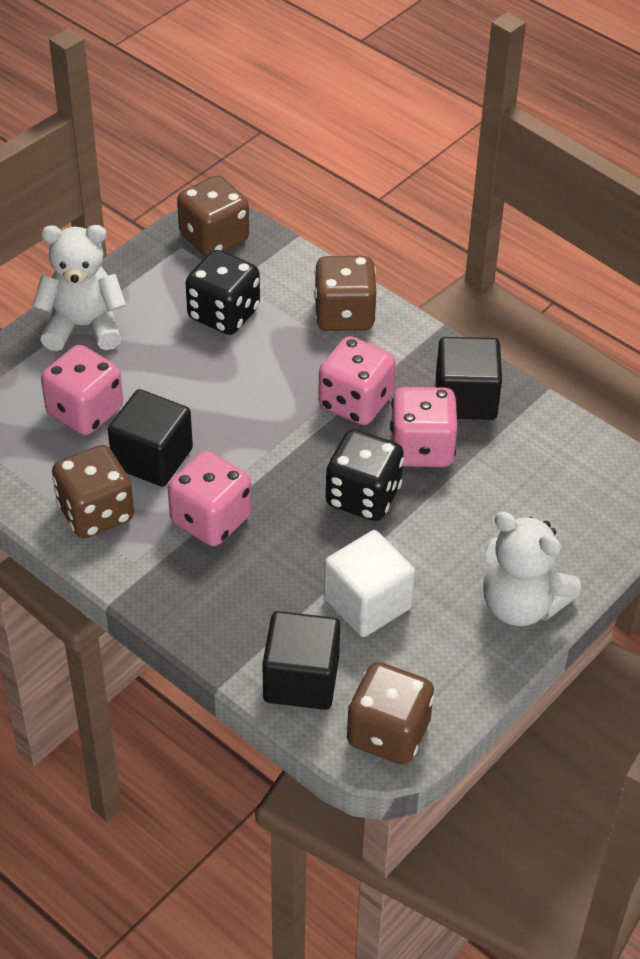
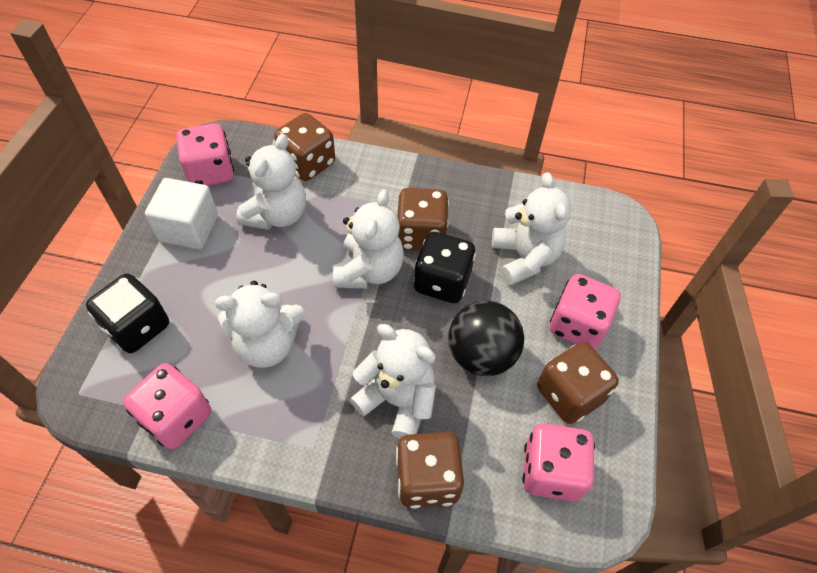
black ball: none = 0 -> [448,301,524,376] = 1
black cube: [108,389,193,487] [262,611,340,710] [436,337,502,420] = 3 -> none = 0
white teddy bear: [32,225,126,351] [483,512,581,626] = 2 -> [215,281,305,368] [236,134,306,230] [333,189,404,289] [350,324,436,439] [492,173,572,286] = 5

